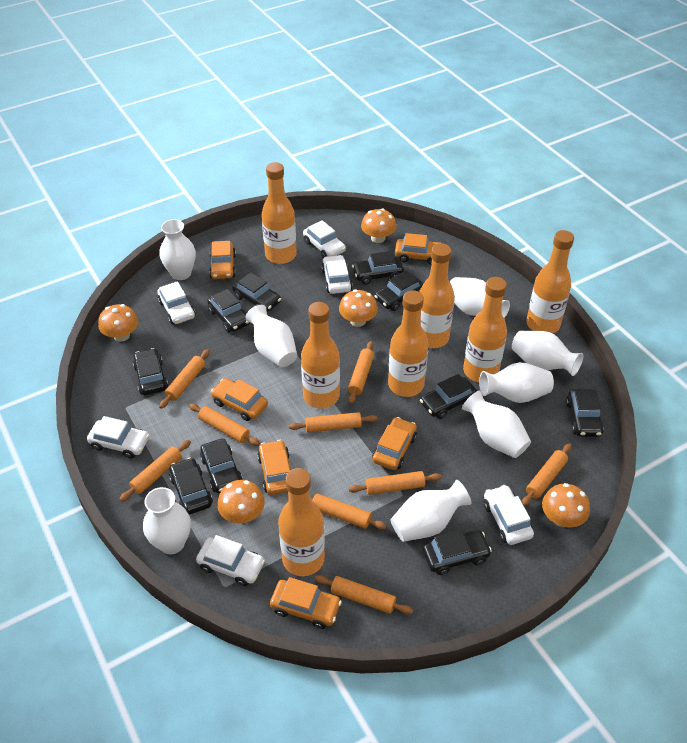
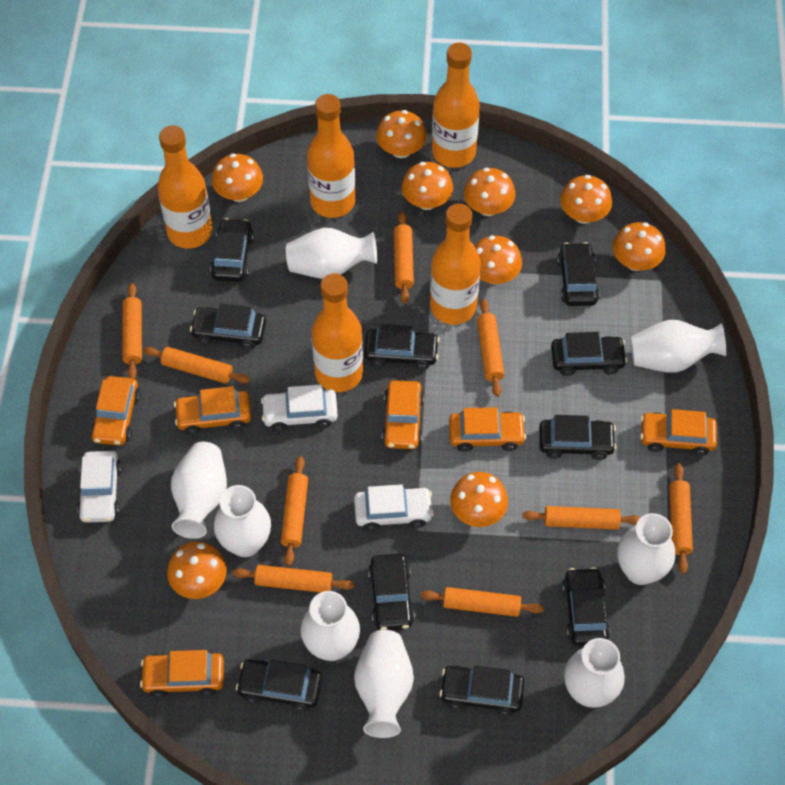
orange bottle: [262,162,297,264] [278,468,325,576] [301,302,340,408] [388,290,429,397] [419,243,455,348] [463,277,507,382] [526,230,574,333] = 7 -> [157,125,213,249] [307,94,355,218] [312,273,363,392] [430,204,481,325] [432,43,480,168] = 5
orange mushroom: [98,304,138,342] [217,480,265,523] [339,289,378,327] [361,208,396,243] [542,483,590,528] = 5 -> [167,542,227,599] [212,153,263,202] [376,110,427,158] [402,162,453,210] [450,472,508,527] [464,168,515,216] [475,236,522,284] [560,175,612,224] [613,222,666,271] = 9
white car: [87,416,149,459] [157,281,196,324] [196,535,265,586] [303,220,346,258] [321,255,352,294] [483,485,534,545] = 6 -> [77,451,122,523] [261,384,338,431] [354,484,434,531] = 3

